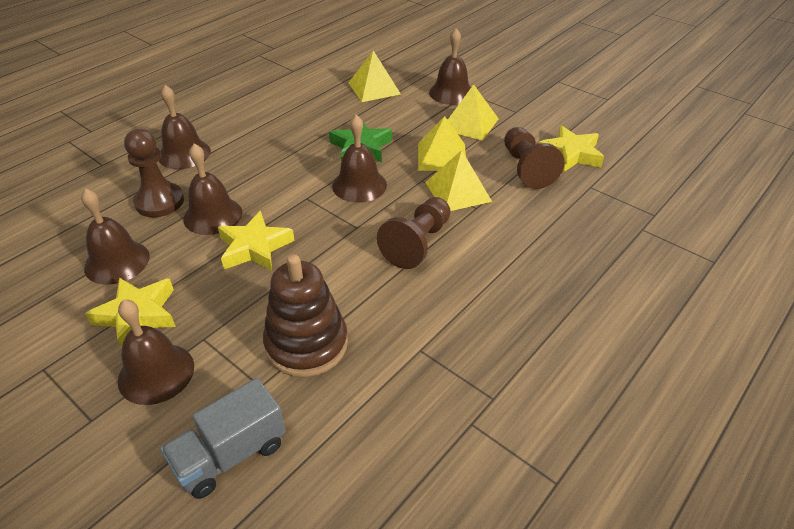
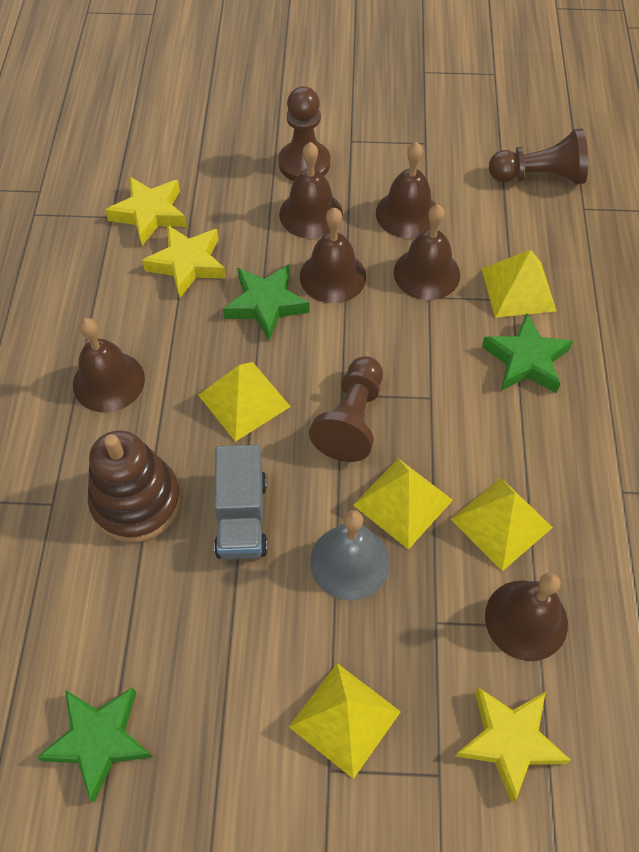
green star: [329,123,392,162] = 1 -> [36,687,153,802] [223,264,310,340] [482,314,573,393] = 3
grey bell: none = 0 -> [310,510,390,601] = 1
yellow pyramid: [349,51,401,102] [418,116,466,171] [425,150,492,211] [448,84,499,141] = 4 -> [198,362,291,442] [289,663,401,779] [353,458,453,550] [451,478,553,571] [482,250,556,318] = 5

